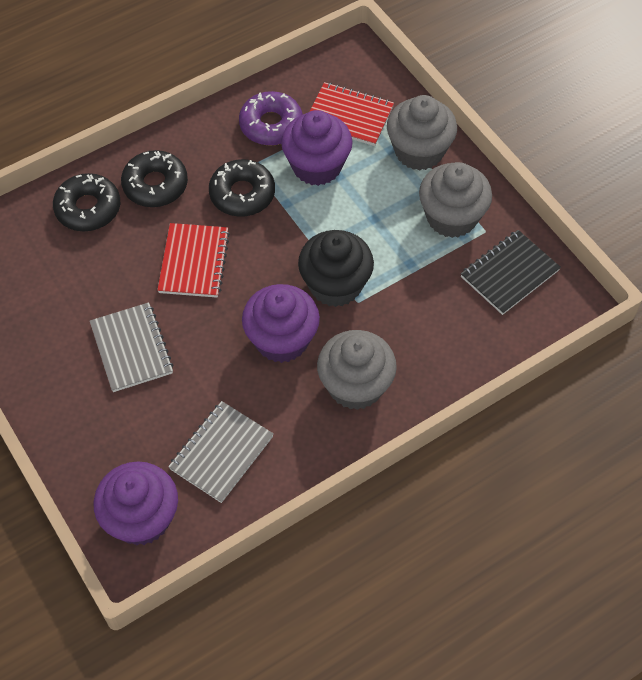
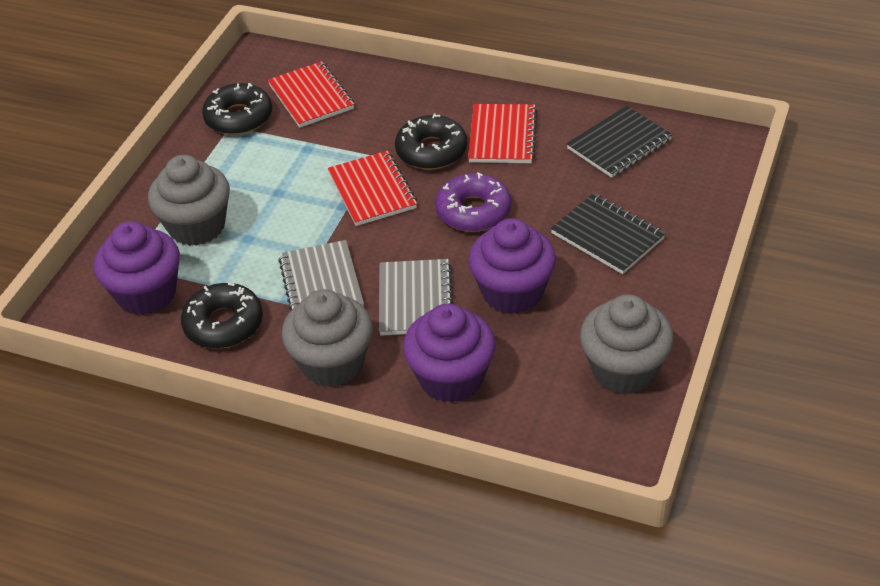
black cupcake: [298,230,374,307] = 1 -> none = 0
black notebook: [461,230,561,315] = 1 -> [551,193,666,274] [566,106,672,178] = 2
red notebook: [157,223,230,298] [310,82,394,146] = 2 -> [268,61,354,128] [328,151,417,226] [468,104,537,163] = 3

